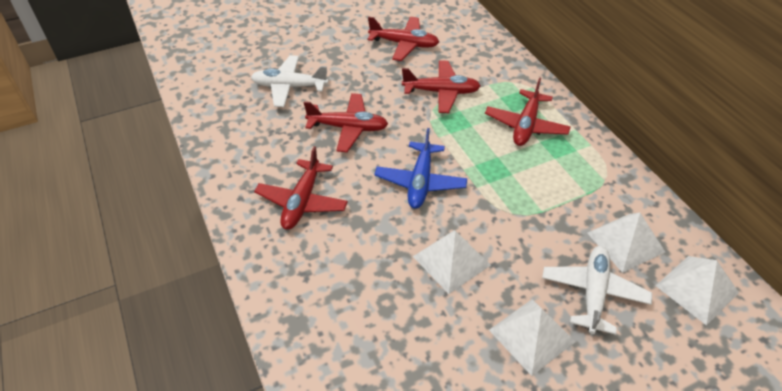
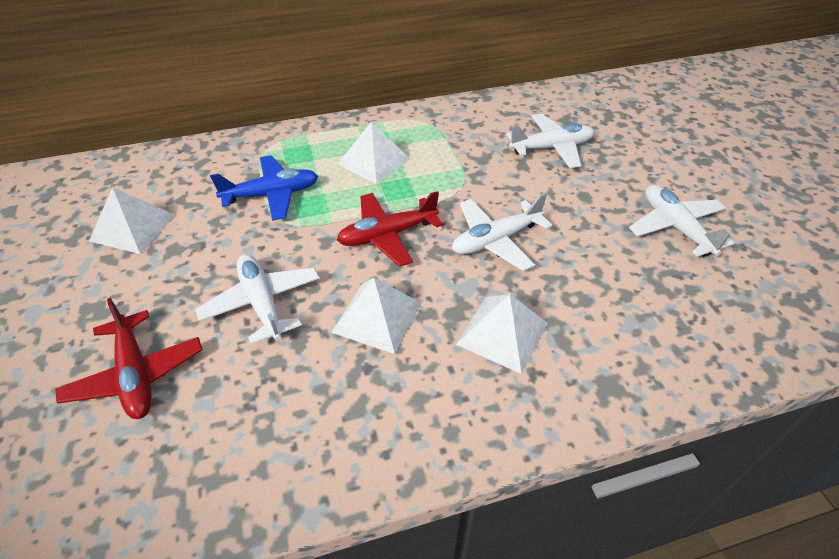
red plane: [254,146,348,230] [304,93,388,152] [367,16,439,61] [402,60,481,113] [485,77,571,146] = 5 -> [55,298,203,419] [337,191,443,267] = 2
white plane: [251,55,328,107] [542,246,652,335] = 2 -> [195,254,320,344] [452,193,553,271] [506,113,594,168] [629,185,734,257] = 4

